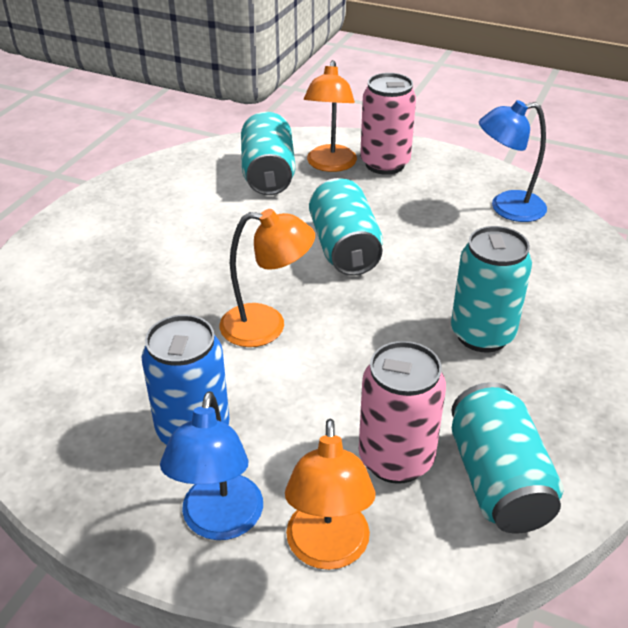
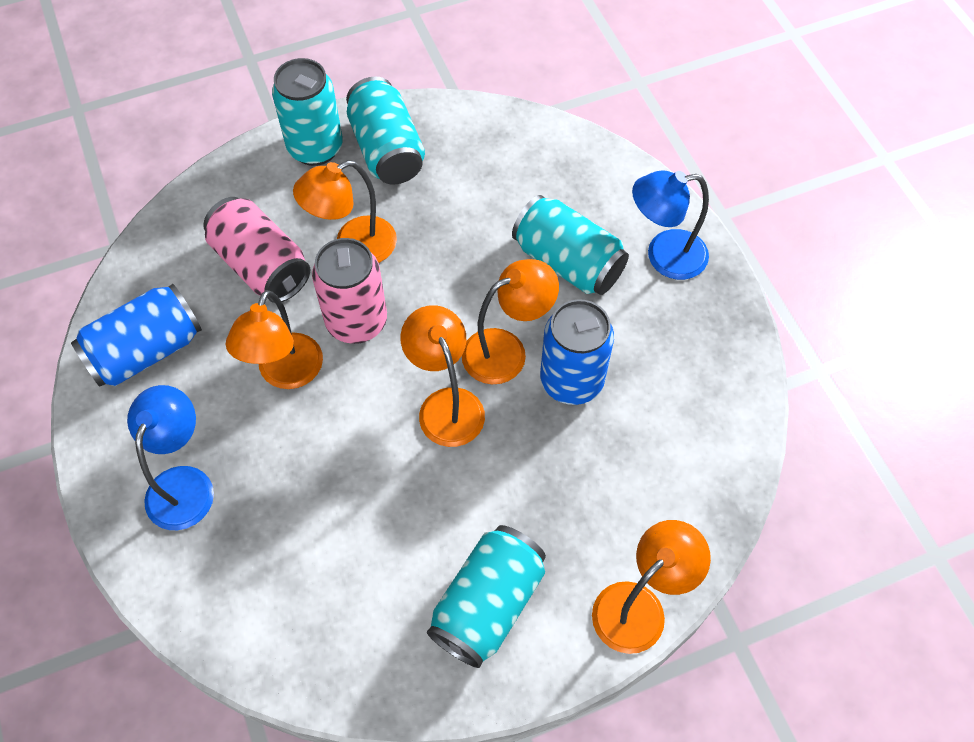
blue can: [142,315,230,445] = 1 -> [71,284,202,387] [540,299,614,405] = 2
orange lamp: [220,209,315,347] [285,419,376,570] [304,60,357,172] = 3 -> [226,290,323,389] [293,160,397,263] [400,305,485,447] [462,259,559,384] [592,520,711,654] = 5

